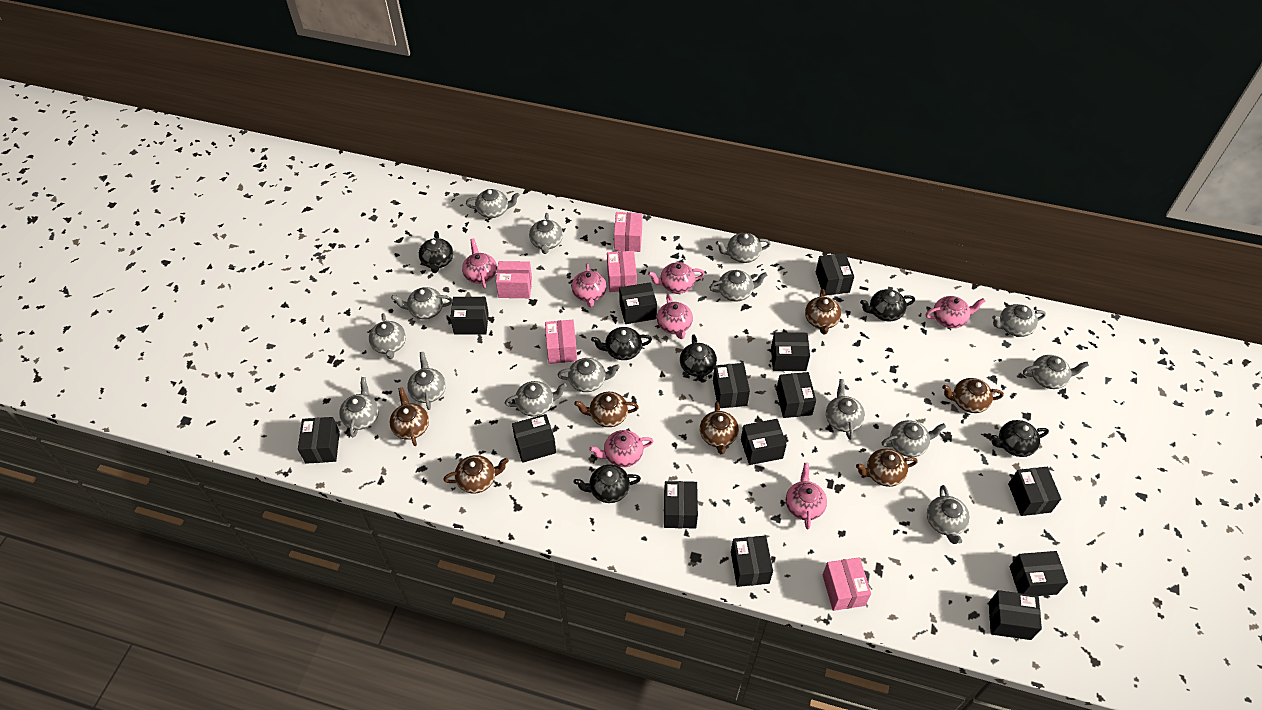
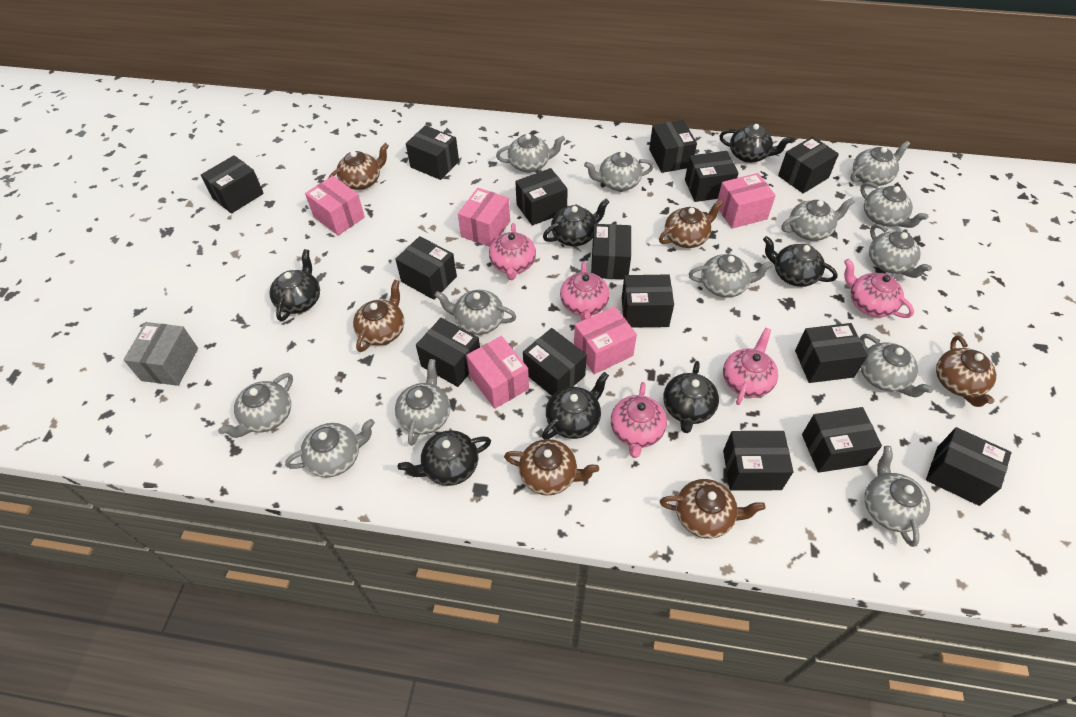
black box: [298,417,340,464] [450,297,489,335] [512,414,556,463] [619,282,657,324] [664,481,698,528] [713,363,750,408] [731,536,773,587] [741,419,787,465] [771,332,810,371] [776,372,816,418] [816,253,854,296] [989,590,1042,640] [1008,467,1061,516] [1009,551,1068,596] = 14 -> [201,155,264,214] [395,236,457,300] [406,125,459,180] [416,318,480,387] [515,168,568,226] [523,328,587,396] [591,224,631,280] [622,274,674,328] [649,120,697,173] [685,151,739,202] [723,431,793,491] [778,136,839,193] [795,323,868,383] [802,407,882,473] [926,427,1012,506] = 15
black teapot: [419,231,453,273] [574,464,641,503] [591,327,652,360] [680,334,717,383] [860,289,915,321] [991,420,1049,457] = 6 -> [269,249,320,321] [398,430,491,486] [542,372,609,439] [543,199,609,246] [663,361,719,433] [719,124,792,163] [763,236,838,287] = 7
brown teapot: [390,387,429,446] [443,455,509,494] [574,392,639,427] [700,401,739,454] [805,289,841,334] [856,449,918,487] [942,378,1004,413] = 7 -> [328,143,389,190] [353,280,404,352] [504,439,599,495] [659,199,723,248] [660,479,766,539] [936,335,996,407] = 6
grey box: none = 0 -> [123,322,198,386] = 1
grey teapot: [339,377,379,437] [369,313,406,359] [391,287,453,319] [407,352,446,410] [466,189,520,218] [505,381,567,417] [529,213,563,254] [557,358,620,392] [709,270,767,301] [716,233,771,263] [826,379,865,440] [882,420,946,457] [927,485,970,544] [992,304,1046,337] [1023,355,1089,389] = 15 -> [218,373,293,438] [285,419,375,477] [395,359,450,446] [434,290,517,335] [496,134,565,172] [584,152,654,191] [689,254,773,298] [781,198,855,241] [850,141,910,186] [860,182,929,228] [860,334,933,397] [865,446,930,547] [869,224,932,278] = 13
pink teapot: [462,238,497,289] [572,263,607,307] [589,430,653,467] [648,262,705,294] [657,294,693,339] [786,463,827,529] [926,296,986,328] = 7 -> [489,223,536,280] [560,262,609,321] [611,382,667,458] [723,328,778,405] [844,259,914,318] = 5

